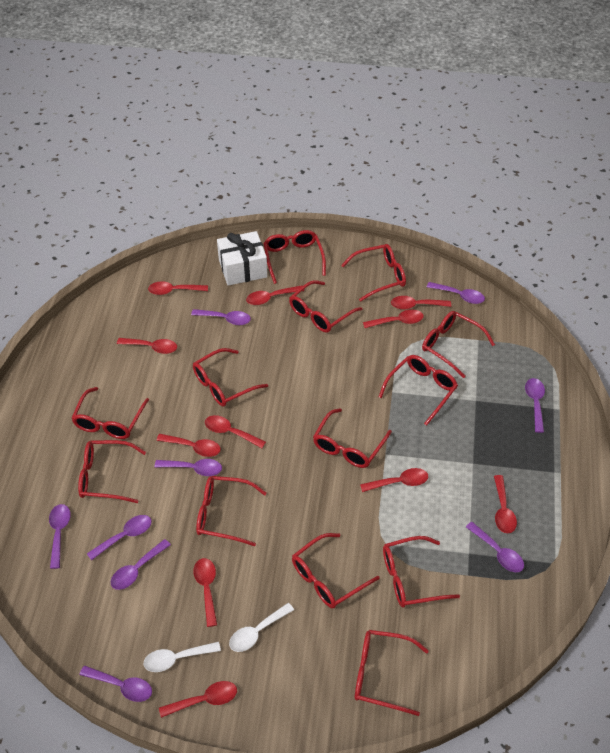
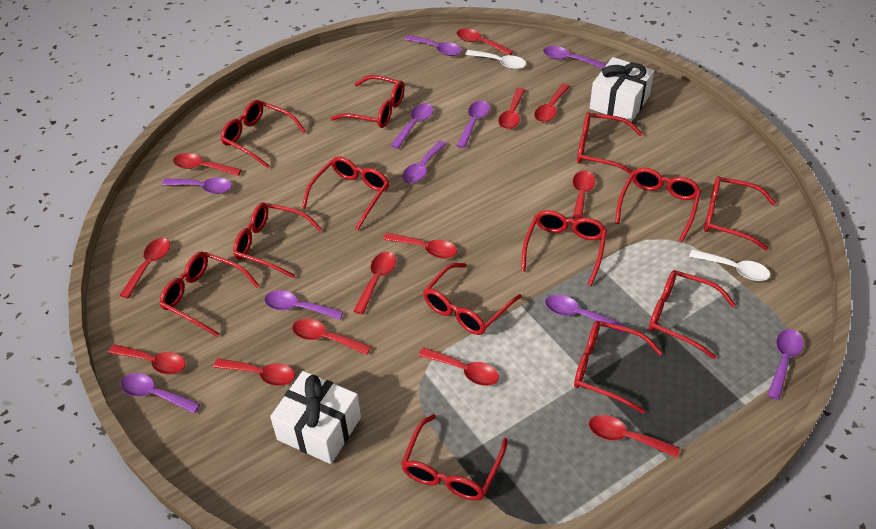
purple spoon: [49,504,71,569] [79,665,152,702] [87,515,152,561] [111,539,171,590] [154,459,222,476] [191,309,251,325] [427,282,485,304] [466,522,524,572] [525,378,545,433] = 9 -> [120,373,200,413] [162,178,232,194] [264,290,343,320] [390,103,433,149] [402,140,447,183] [404,35,462,56] [456,101,490,148] [543,46,606,69] [545,294,625,333] [767,329,804,400] = 10
red spoon: [117,338,177,354] [148,281,208,295] [156,434,221,457] [159,681,237,718] [193,558,217,627] [205,415,266,448] [246,285,304,305] [360,468,428,492] [363,310,424,328] [391,296,451,310] [494,475,517,533] = 11 -> [109,344,186,374] [120,238,170,298] [173,153,242,176] [213,358,295,386] [292,319,371,355] [354,252,396,314] [383,233,457,259] [418,347,499,386] [457,28,513,55] [498,88,525,129] [534,84,570,122] [571,171,595,225] [589,415,680,458] = 13
white gift: [217,231,268,286] = 1 -> [270,371,361,464] [590,57,654,122] = 2

